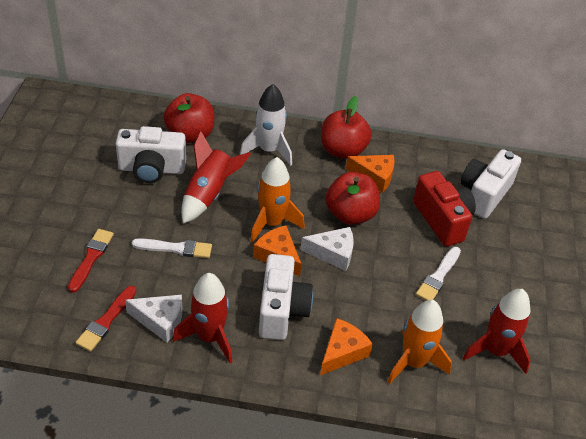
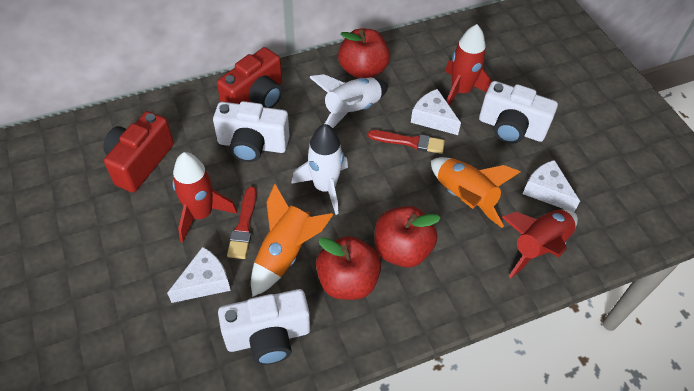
orange cheese: [253,225,301,276] [320,318,373,375] [346,155,395,193] = 3 -> none = 0
red camera: [413,171,476,246] = 1 -> [103,111,174,193] [217,47,282,108] = 2
white brush: [132,238,212,258] [416,247,461,301] = 2 -> none = 0
white cheese: [125,295,182,343] [301,227,354,271] = 2 -> [167,247,231,303] [411,89,461,135] [523,160,580,212] = 3
white rocket: [240,84,292,166] = 1 -> [291,124,348,215] [309,74,388,128] = 2

